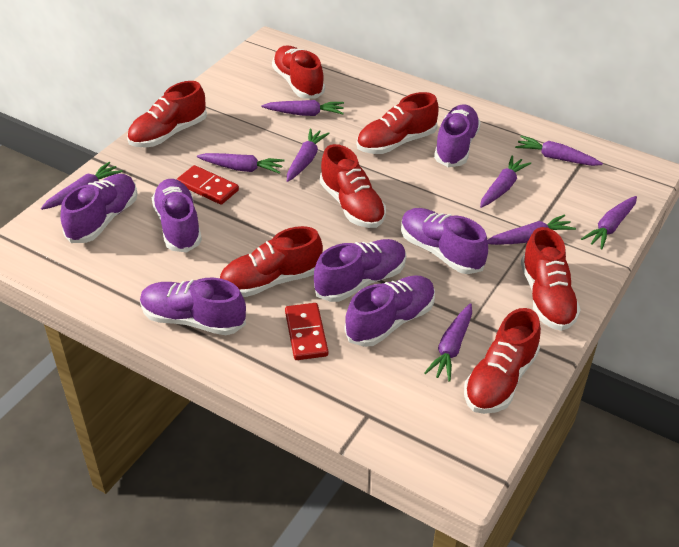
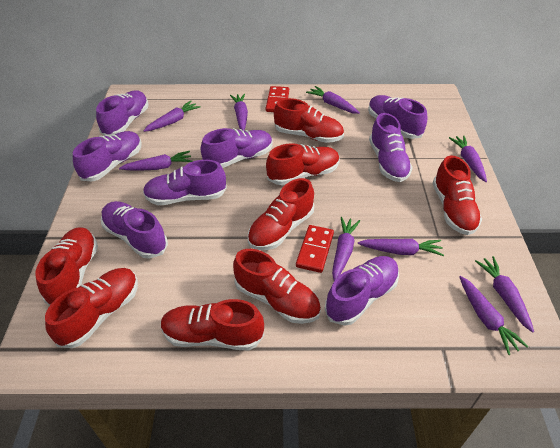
purple shoe: [61,174,137,243] [140,278,246,335] [152,179,202,252] [314,239,406,302] [345,275,435,347] [401,208,488,274] [434,105,481,167] = 7 -> [73,131,141,181] [96,91,148,136] [101,201,168,259] [143,160,227,205] [201,128,273,168] [324,256,399,326] [368,95,427,139] [369,113,413,182] = 8
red shoe: [127,81,207,147] [220,226,323,297] [272,45,325,99] [320,144,386,228] [357,92,439,154] [464,308,541,414] [521,227,581,331] = 7 -> [36,227,98,305] [45,268,138,348] [161,299,264,350] [233,249,321,324] [248,178,314,250] [266,143,340,185] [274,98,344,143] [433,155,482,235] = 8

